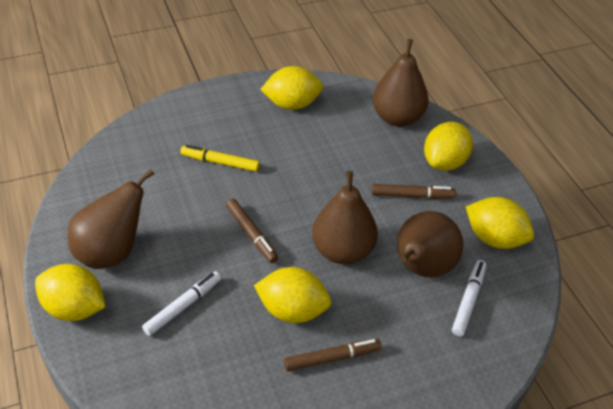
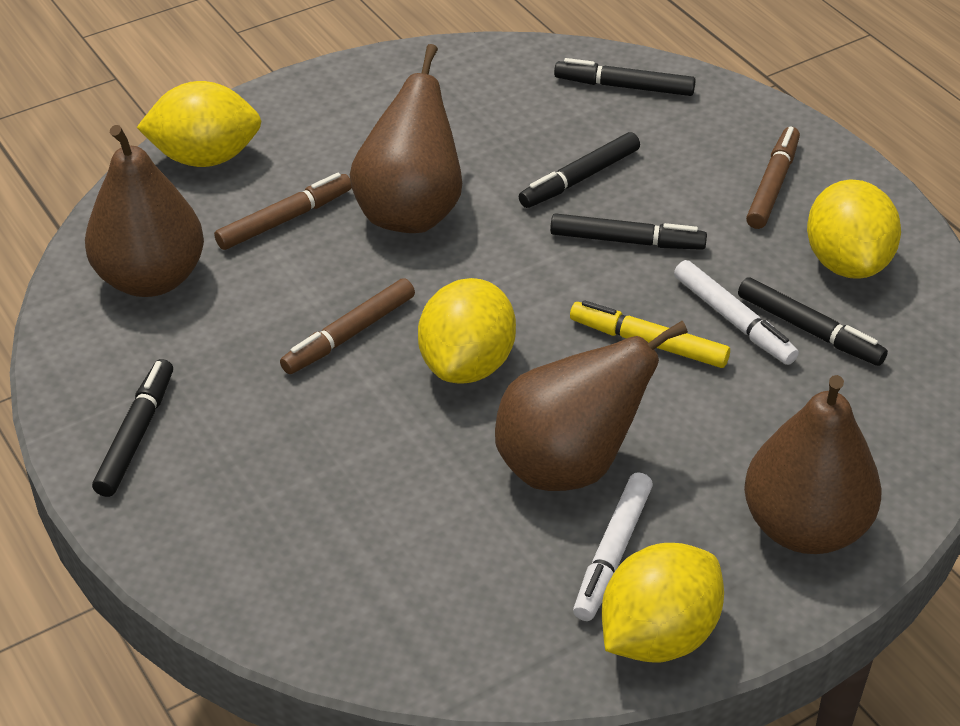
black marker: none = 0 -> [92,359,173,497] [519,132,640,208] [550,213,707,250] [554,58,696,96] [738,277,888,366] = 5
yellow lemon: [35,264,106,321] [254,267,331,323] [260,66,323,110] [424,122,473,171] [466,197,534,249] = 5 -> [136,81,261,167] [418,278,516,384] [602,543,724,663] [807,179,901,279] = 4

